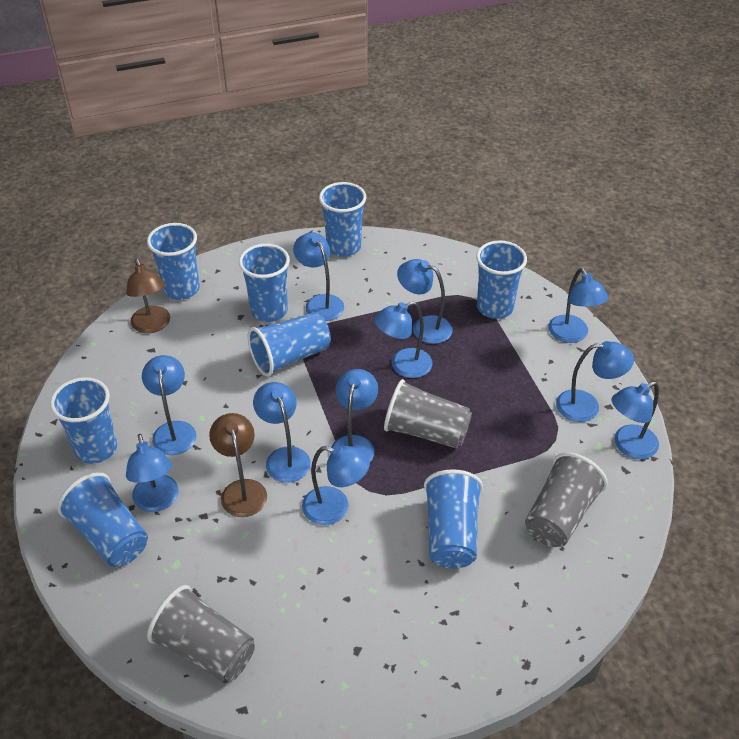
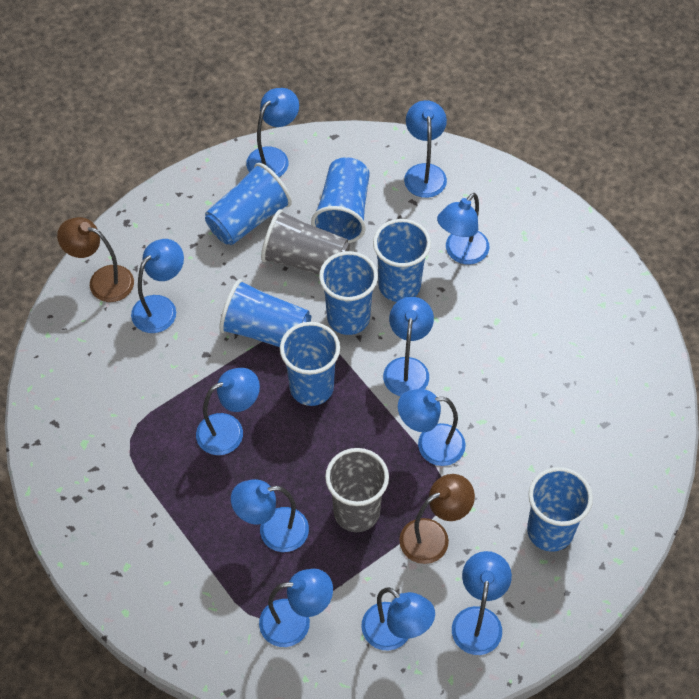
blue cup: [50,377,117,464] [57,472,148,566] [147,223,200,300] [239,244,290,322] [248,312,331,377] [319,182,366,257] [424,469,483,569] [476,240,527,319] = 8 -> [205,163,292,245] [219,279,311,347] [280,322,340,406] [311,157,370,243] [319,251,378,335] [373,219,431,302] [527,467,593,552] = 7
grey cup: [147,585,255,683] [384,379,472,449] [525,452,608,547] = 3 -> [261,209,350,275] [325,448,389,532] = 2

